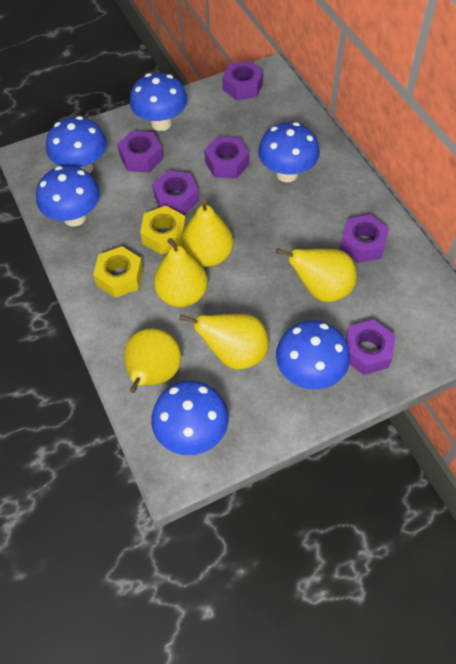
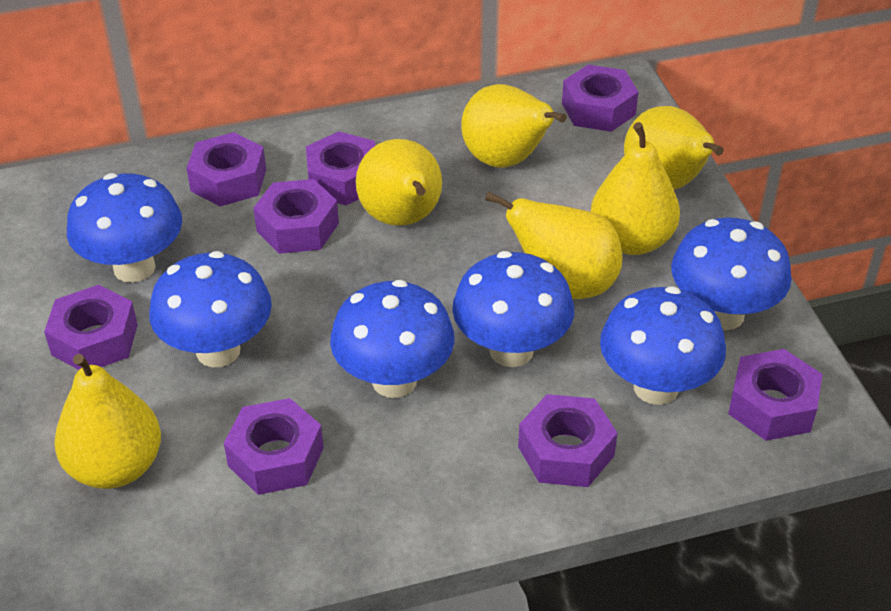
purple nut: [117,131,163,173] [152,170,199,215] [204,137,250,179] [222,61,263,100] [340,214,389,263] [346,319,395,375] = 6 -> [44,285,138,370] [186,132,266,207] [224,398,324,495] [253,179,339,254] [306,131,375,205] [518,394,617,487] [562,65,638,132] [728,349,822,441] = 8
yellow nut: [93,246,143,298] [140,206,186,255] = 2 -> none = 0
yellow pear: [124,328,181,393] [154,238,208,307] [180,313,269,370] [181,200,233,267] [276,248,357,302] = 5 -> [54,354,161,489] [356,139,442,226] [461,84,567,168] [485,192,623,299] [591,122,680,255] [624,106,724,190] = 6

